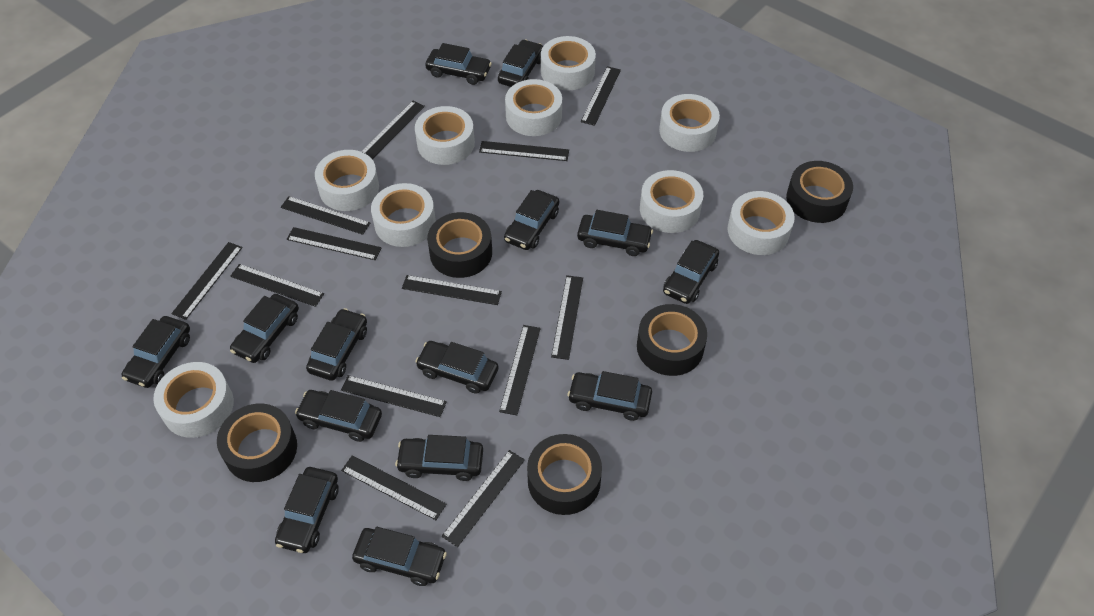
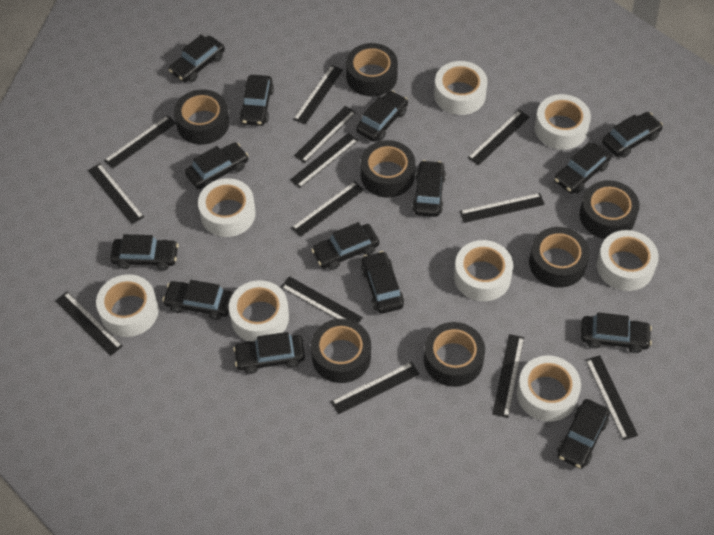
black tape: [217,404,297,482] [427,212,492,278] [527,434,602,515] [637,304,707,376] [786,161,853,223] = 5 -> [174,90,229,145] [311,319,371,383] [346,43,398,96] [361,140,415,198] [424,322,485,387] [529,227,590,288] [580,180,639,239] = 7
white tape: [153,362,234,438] [315,150,379,211] [371,183,436,247] [415,106,475,165] [505,79,562,136] [541,36,596,90] [640,170,703,233] [659,94,720,152] [727,191,795,255] = 9 -> [96,274,159,337] [198,178,256,237] [229,280,289,341] [434,61,488,115] [454,240,513,301] [517,356,581,422] [535,94,591,150] [597,230,659,291] = 8

